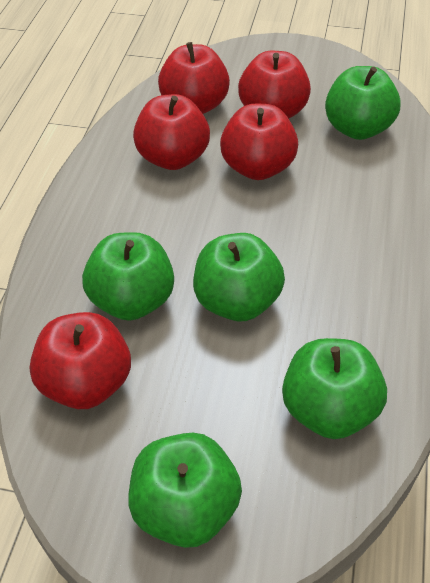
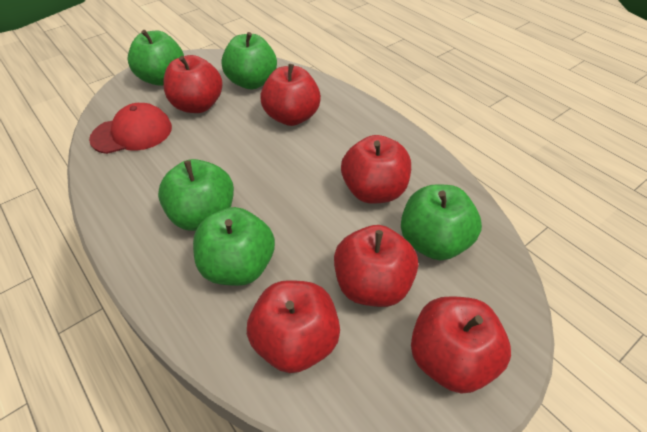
red apple: [30,312,131,409] [133,94,210,170] [158,42,230,114] [220,104,298,180] [238,51,311,119] = 5 -> [163,55,223,113] [247,280,340,373] [260,64,321,126] [334,225,418,307] [341,135,411,204] [411,296,511,394] = 6
red cap: none = 0 -> [89,103,172,154] = 1

